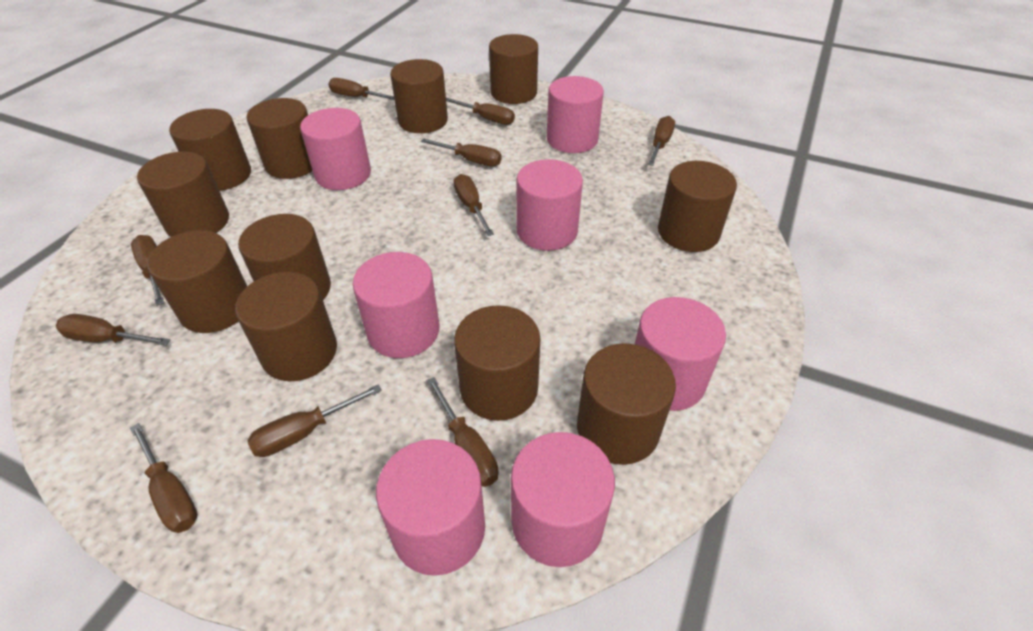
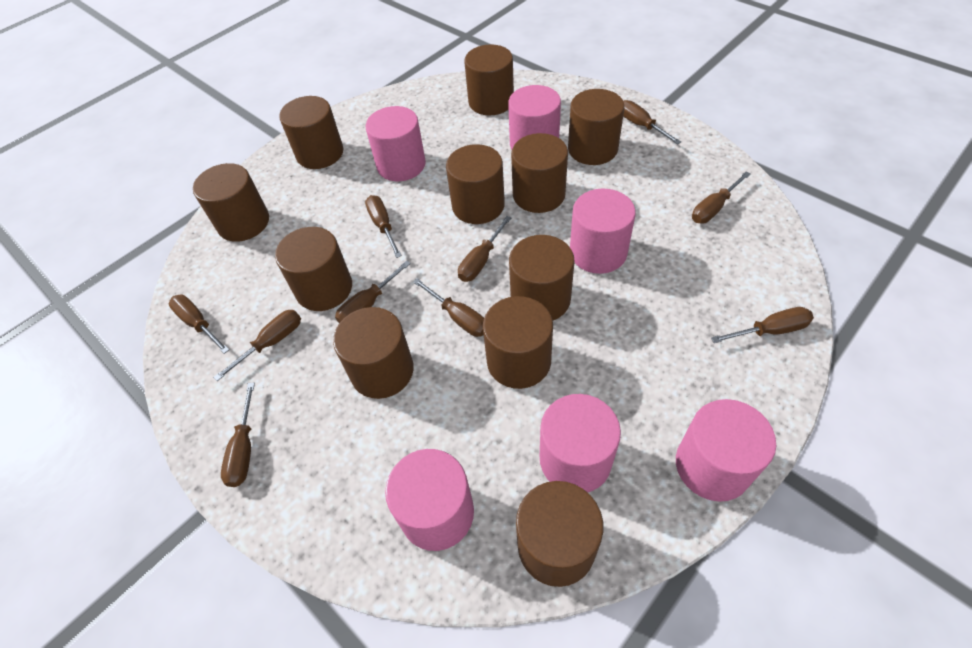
pink cylinder: [300,108,371,190] [353,252,440,358] [376,439,485,576] [511,432,615,567] [517,159,583,251] [547,76,604,153] [635,297,726,411] = 7 -> [366,106,426,181] [385,449,474,551] [508,85,561,150] [540,394,621,493] [570,189,636,274] [676,399,776,502] = 6

